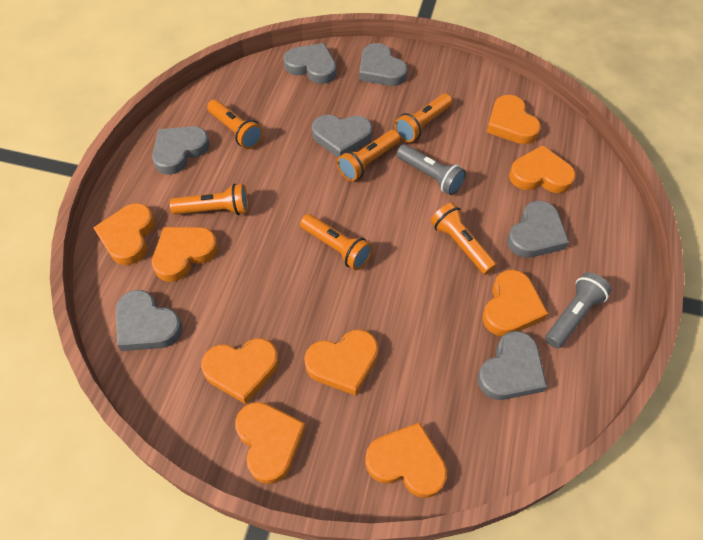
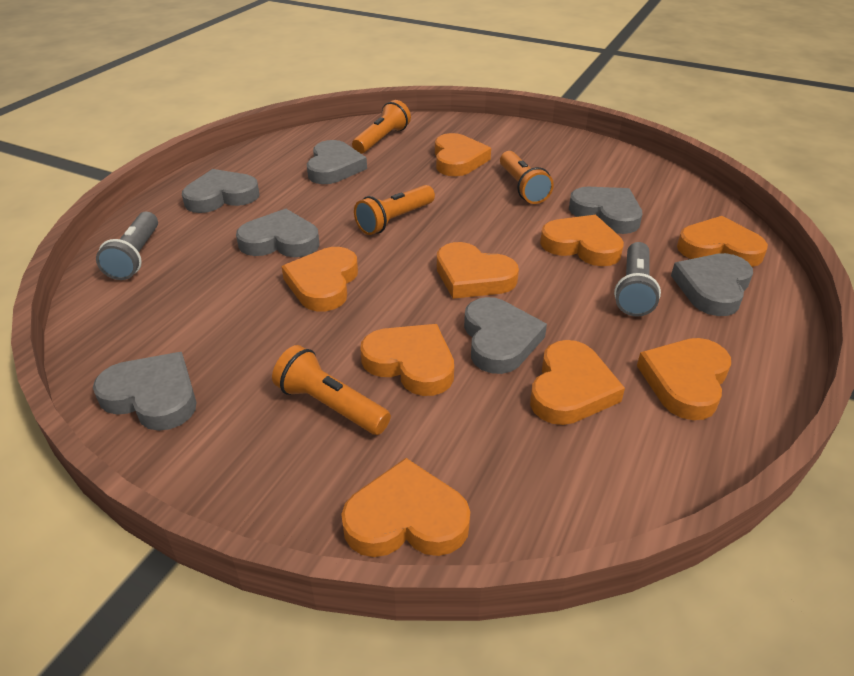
orange flashlight: [170,184,248,215] [207,99,263,149] [300,214,372,270] [337,130,400,181] [394,94,452,142] [431,203,497,275] = 6 -> [272,345,391,435] [352,100,411,154] [354,185,435,235] [500,151,554,204] = 4

